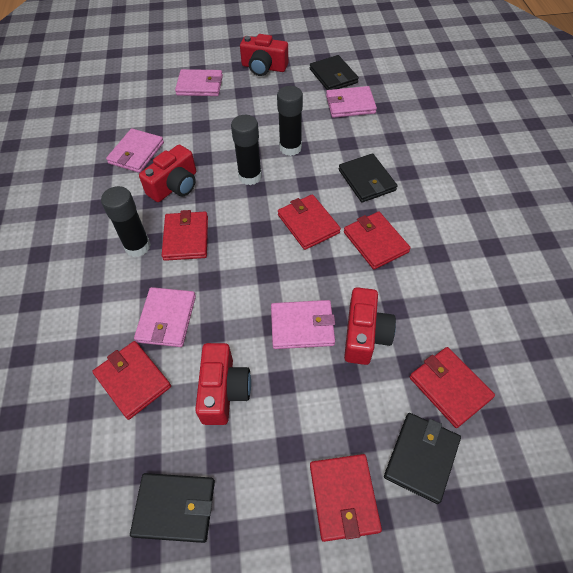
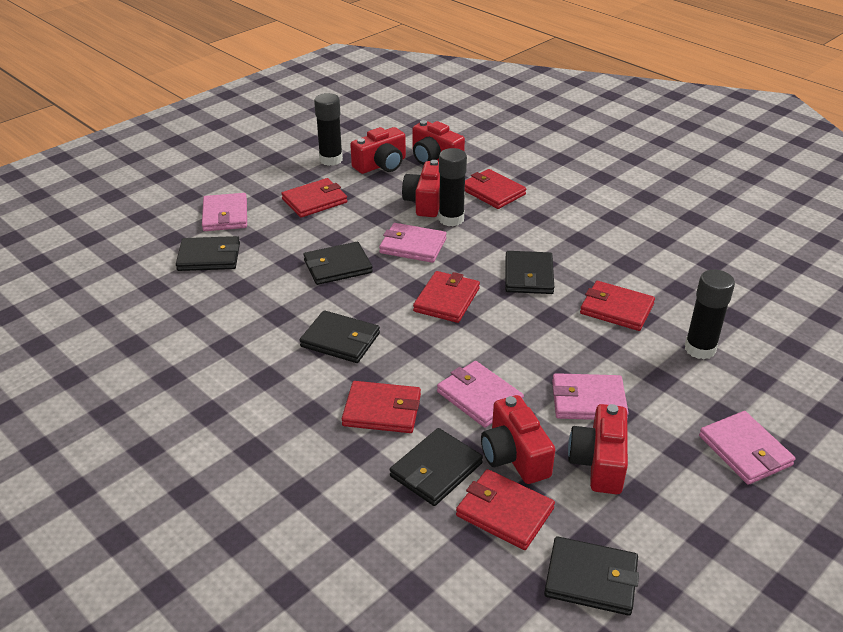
black wallet: [130,473,215,543] [310,55,359,90] [339,154,397,202] [384,413,461,504] = 4 -> [176,236,240,271] [300,310,380,363] [304,242,373,285] [390,428,483,506] [505,251,554,294] [544,536,639,616] = 6
red camera: [139,145,196,202] [195,343,251,425] [240,34,288,76] [344,287,396,365] = 4 -> [350,127,406,174] [402,160,440,217] [412,120,465,165] [481,395,555,484] [568,404,628,494] = 5

